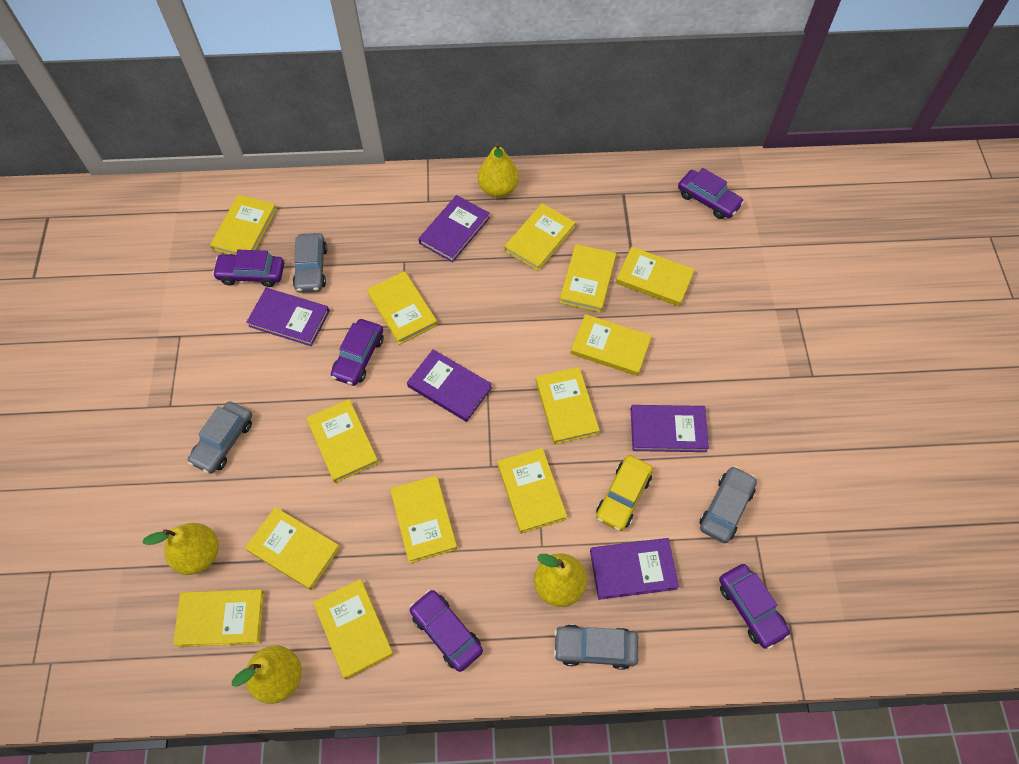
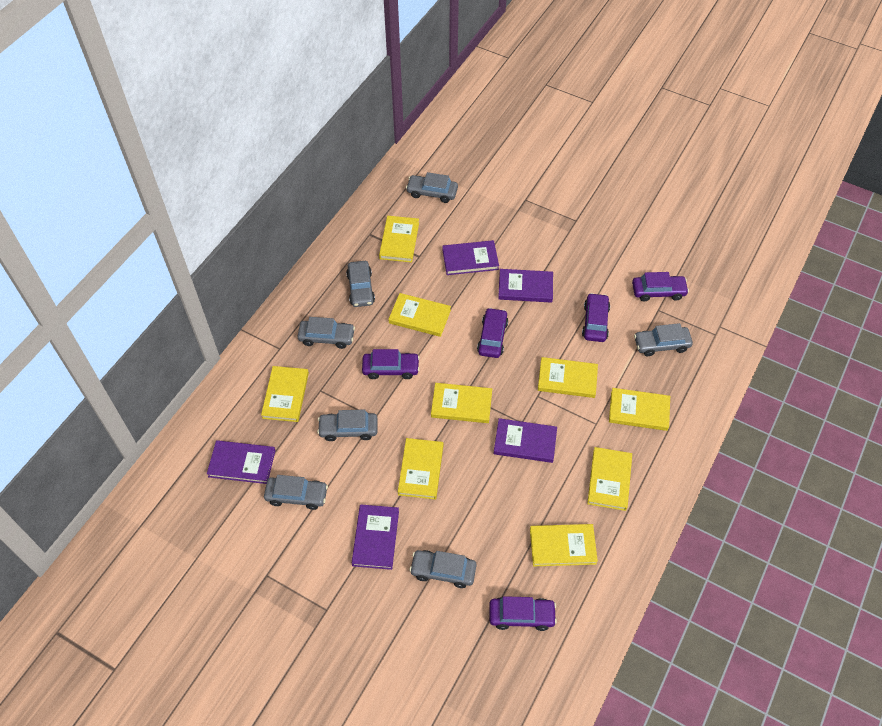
grey car: [188,401,252,474] [293,233,327,293] [553,624,638,670] [700,466,757,543] = 4 -> [264,475,328,510] [297,317,355,349] [317,410,378,441] [346,261,375,307] [406,172,458,203] [409,550,476,588] [634,323,693,356] = 7
yellow book: [173,589,264,647] [210,195,277,255] [245,507,340,590] [306,399,379,483] [313,579,394,679] [367,271,438,345] [390,475,457,563] [497,448,567,534] [504,203,576,271] [536,367,600,444] [559,244,616,312] [571,314,652,376] [616,247,695,306] = 13 -> [261,366,309,422] [379,216,419,263] [389,293,451,337] [398,438,443,500] [431,383,492,423] [530,524,598,566] [538,357,598,398] [587,447,632,511] [609,388,670,431] = 9
yellow car: [596,455,653,531] = 1 -> none = 0
yellow pear: [142,523,219,575] [232,645,302,704] [478,142,519,197] [534,553,587,607] = 4 -> none = 0

